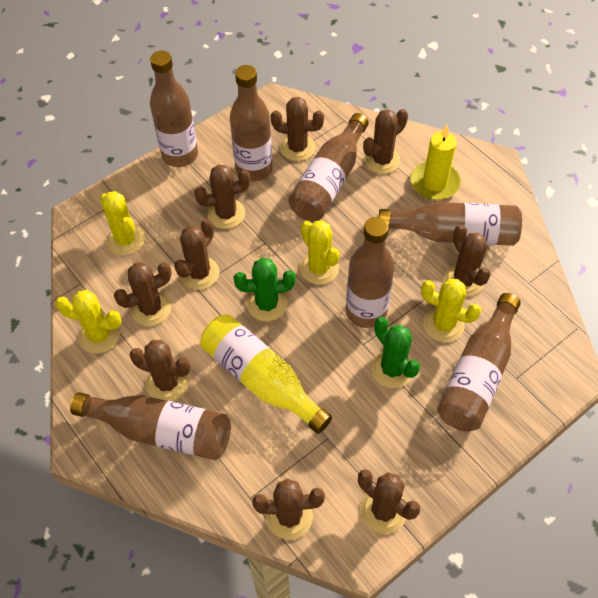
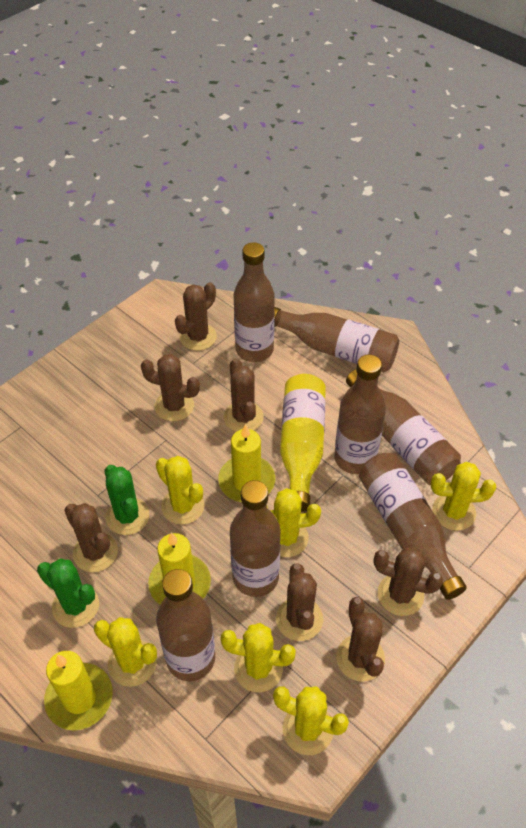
brown cactus: [114,262,172,326] [130,340,191,401] [174,219,219,290] [194,165,251,229] [253,478,325,540] [271,97,324,161] [358,469,420,534] [363,109,408,174] [444,225,491,297] = 9 -> [64,503,118,572] [141,354,200,421] [175,282,217,351] [224,358,264,432] [276,563,323,641] [336,597,385,682] [374,547,443,616] = 7
yellow cactus: [55,290,122,354] [100,191,145,255] [300,220,340,285] [421,279,481,342] = 4 -> [94,617,157,687] [156,456,205,525] [220,623,296,692] [267,488,321,557] [273,686,349,755] [431,462,497,531] = 6
yellow candle: [411,125,461,200] = 1 -> [44,651,113,731] [148,532,211,605] [218,424,275,502] = 3

